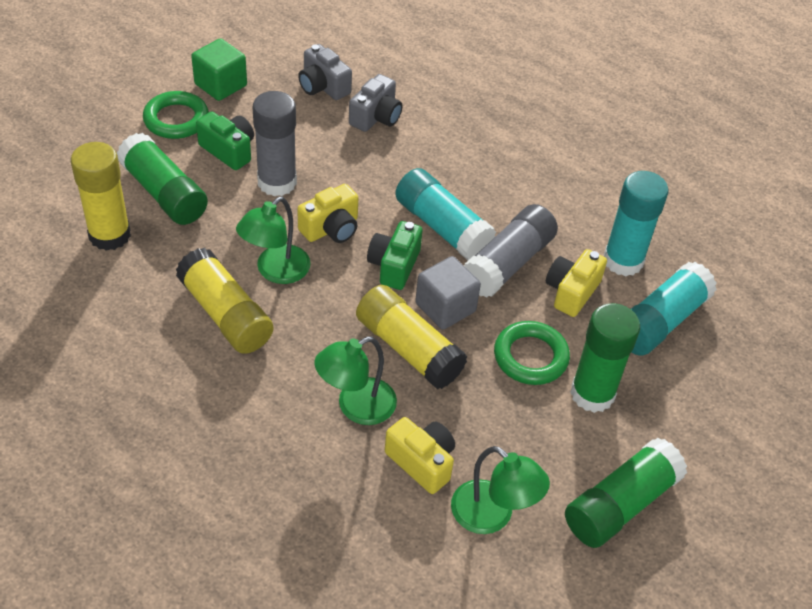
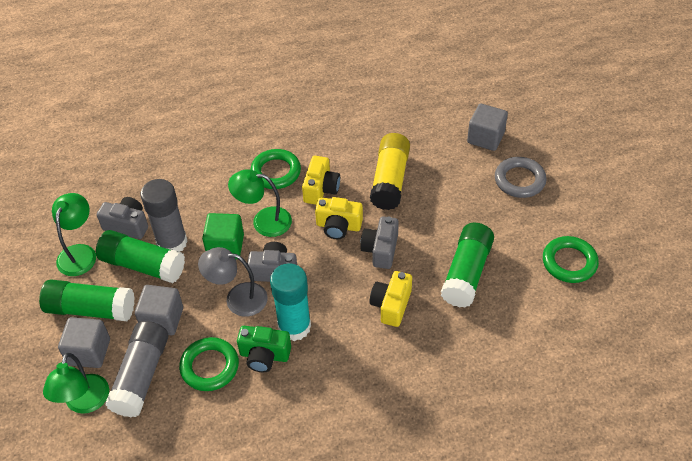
green camera: [196,112,254,170] [367,221,422,290] = 2 -> [237,326,291,372] = 1
green ring: [143,91,209,139] [494,321,570,385] = 2 -> [179,337,239,391] [250,149,301,189] [543,236,599,283] = 3
grey camera: [298,44,352,100] [349,74,402,132] = 2 -> [97,197,148,239] [247,242,297,282] [360,216,399,269] = 3
grey cube: [415,256,481,330] = 1 -> [58,317,110,368] [135,285,183,335] [467,103,508,151] = 3
grey lamp: none = 0 -> [198,247,268,317] = 1
grey ring: none = 0 -> [495,157,547,198] = 1
turquoise glue stick: [395,168,496,260] [604,171,668,276] [631,262,717,355] = 3 -> [270,263,311,341] = 1
yellow glue stick: [71,142,131,251] [176,248,273,354] [356,285,467,389] = 3 -> [370,133,410,210] = 1

